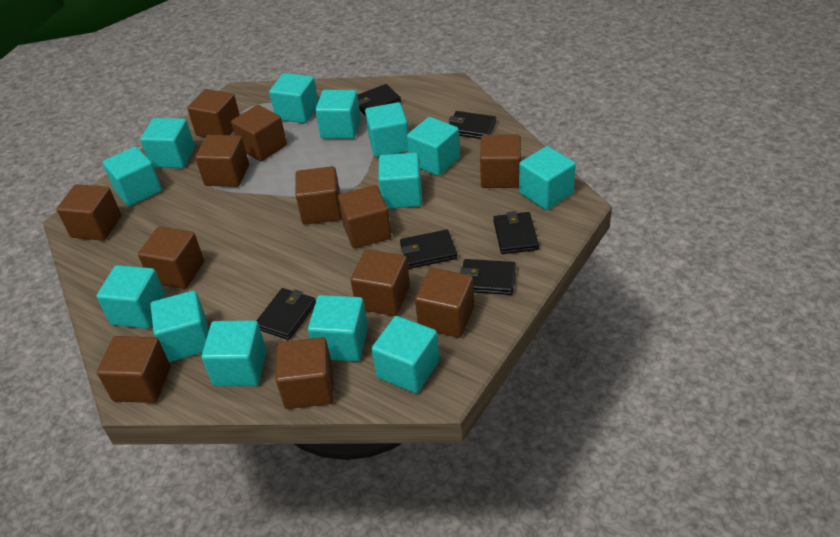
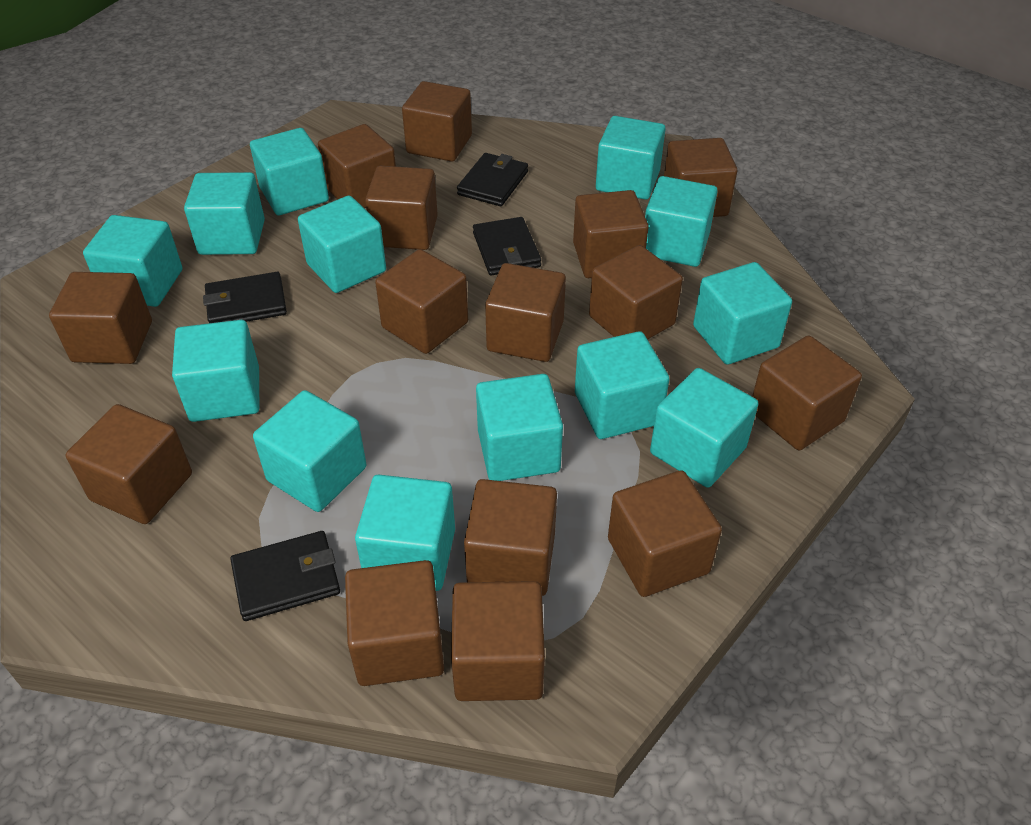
black wallet: [256,288,316,340] [358,84,401,116] [400,229,457,269] [449,111,496,139] [460,259,516,295] [493,211,539,254] = 6 -> [203,272,287,323] [230,531,340,621] [457,153,528,206] [473,217,541,276] = 4
brown cube: [57,184,121,241] [97,336,171,403] [138,226,204,289] [187,89,240,137] [195,135,249,187] [231,105,287,162] [276,337,333,409] [296,166,342,225] [338,185,392,248] [350,249,410,316] [415,268,474,338] [480,134,521,188] = 12 -> [49,272,152,364] [66,404,192,524] [318,124,396,208] [345,560,444,686] [365,166,438,250] [375,249,468,354] [402,81,472,162] [451,581,545,701] [464,479,557,596] [485,263,566,362] [573,190,649,278] [589,245,683,340] [608,470,722,597] [664,138,737,217] [752,335,862,450] = 15

